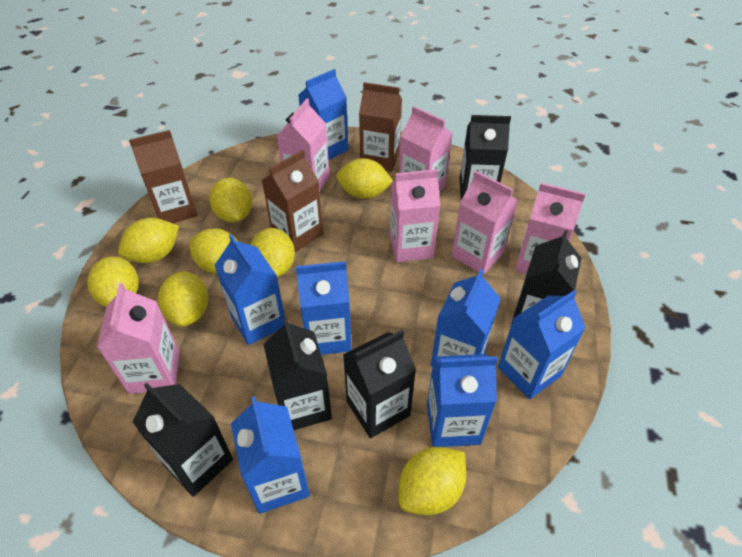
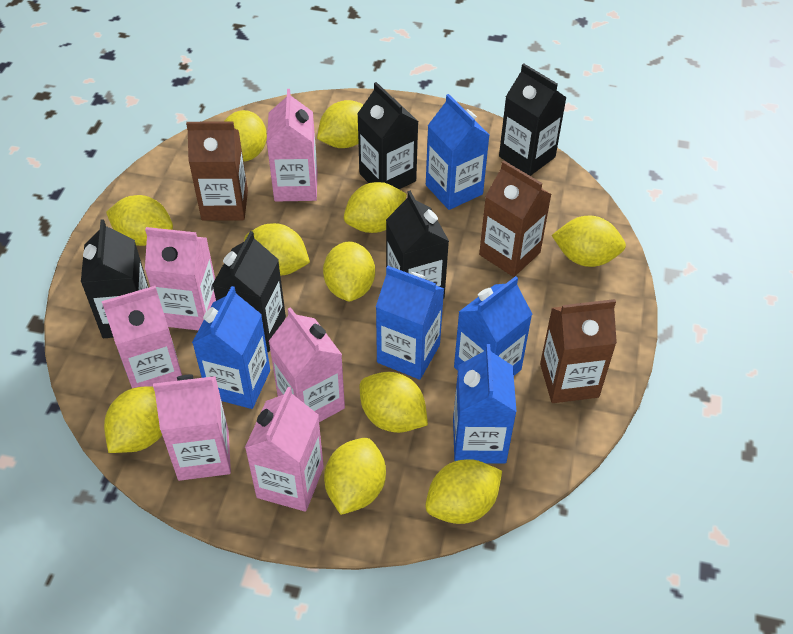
blue carton: [214,234,285,345] [231,396,310,514] [296,261,352,355] [298,69,348,160] [427,354,498,447] [431,269,501,367] [498,290,586,399] = 7 -> [192,286,270,409] [376,266,444,380] [426,94,489,210] [453,344,517,464] [454,276,532,376] = 5
yellow lemon: [87,256,139,307] [118,218,179,263] [158,271,209,327] [189,229,238,274] [209,178,252,223] [251,228,295,277] [336,158,393,199] [399,447,466,515] = 8 -> [104,386,162,453] [106,195,173,246] [224,110,267,162] [244,223,310,276] [317,100,363,148] [323,241,375,302] [324,438,386,515] [344,182,407,233] [360,372,428,433] [425,459,502,524] [552,215,626,267] = 11

